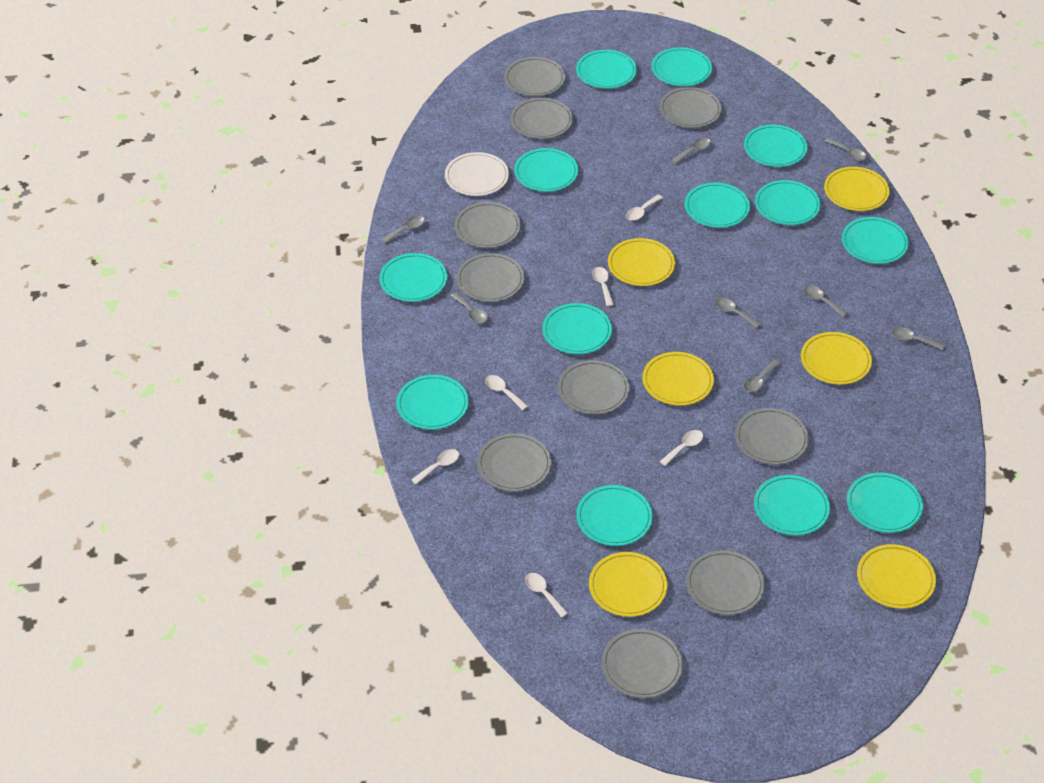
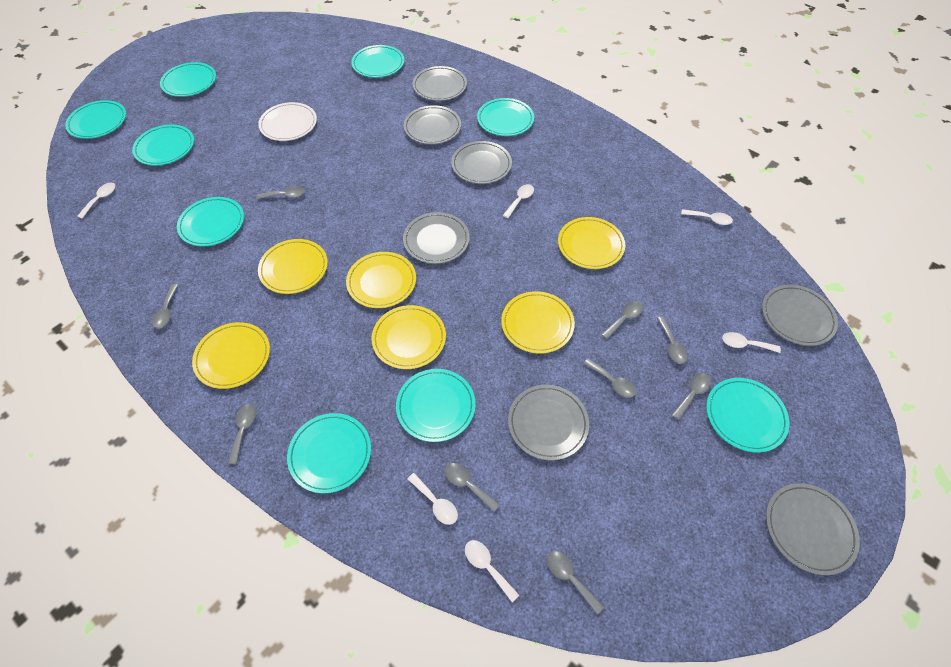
grey plate: [454,202,521,248] [457,253,524,302] [477,433,551,492] [504,57,565,96] [511,98,573,139] [558,360,629,414] [601,629,683,698] [659,87,722,128] [686,550,765,615] [735,408,809,465] = 10 -> [403,212,470,264] [404,105,461,144] [413,66,467,101] [451,141,512,184] [508,385,589,461] [762,285,838,346] [766,483,860,575] = 7
grey spoon: [381,216,425,244] [451,293,488,323] [672,138,711,164] [715,297,761,328] [744,360,780,392] [804,285,848,317] [824,137,867,161] [892,327,944,350] = 8 -> [152,284,178,329] [228,404,256,464] [256,186,305,199] [445,463,500,512] [547,551,604,615] [584,358,636,398] [601,301,643,339] [657,316,687,364] [672,373,711,420] = 9
turquoise plate: [379,253,447,302] [396,375,468,430] [514,148,578,192] [542,303,612,354] [576,50,637,89] [576,485,652,546] [652,47,712,86] [685,183,750,228] [744,125,807,167] [754,475,830,535] [755,180,821,225] [842,217,909,264] [847,473,923,533] = 13 -> [65,100,126,139] [132,124,194,166] [160,62,216,97] [177,197,244,247] [287,413,371,493] [351,45,404,78] [396,369,476,442] [477,98,534,136] [706,378,789,452] = 9

